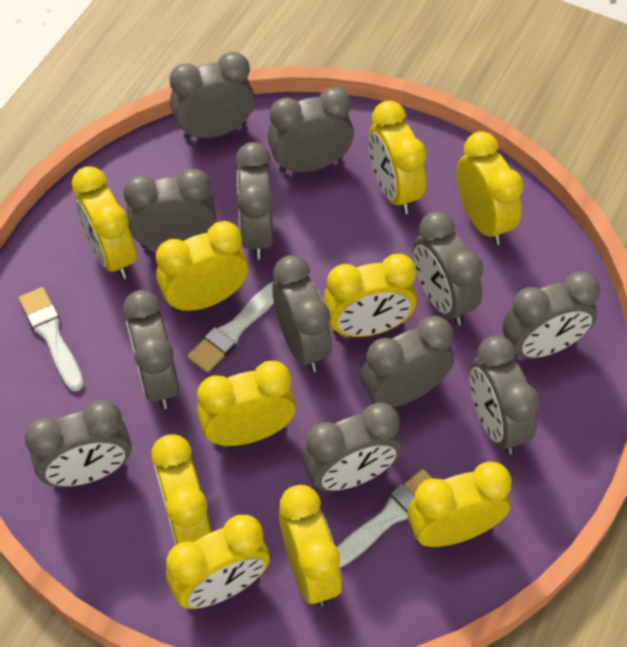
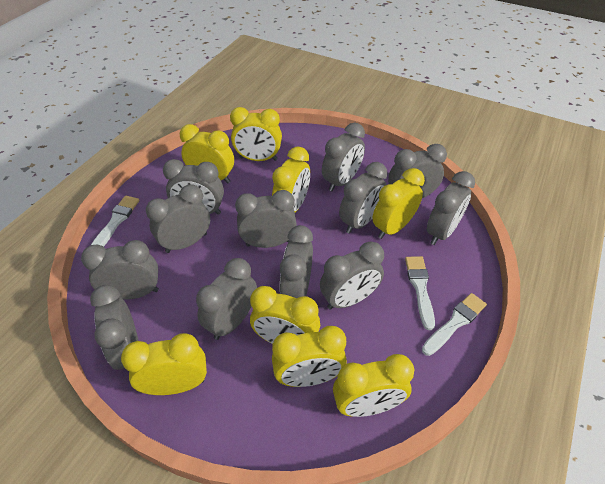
yellow clock: [72,166,137,279] [152,434,212,545] [156,221,248,312] [166,515,270,609] [197,361,296,446] [279,485,342,607] [323,254,417,337] [368,101,427,214] [407,462,512,547] [457,131,524,245] = 10 -> [121,333,207,395] [180,124,234,183] [230,107,282,161] [250,286,320,344] [272,147,310,213] [272,326,347,387] [333,354,414,417] [373,168,425,239] = 8

